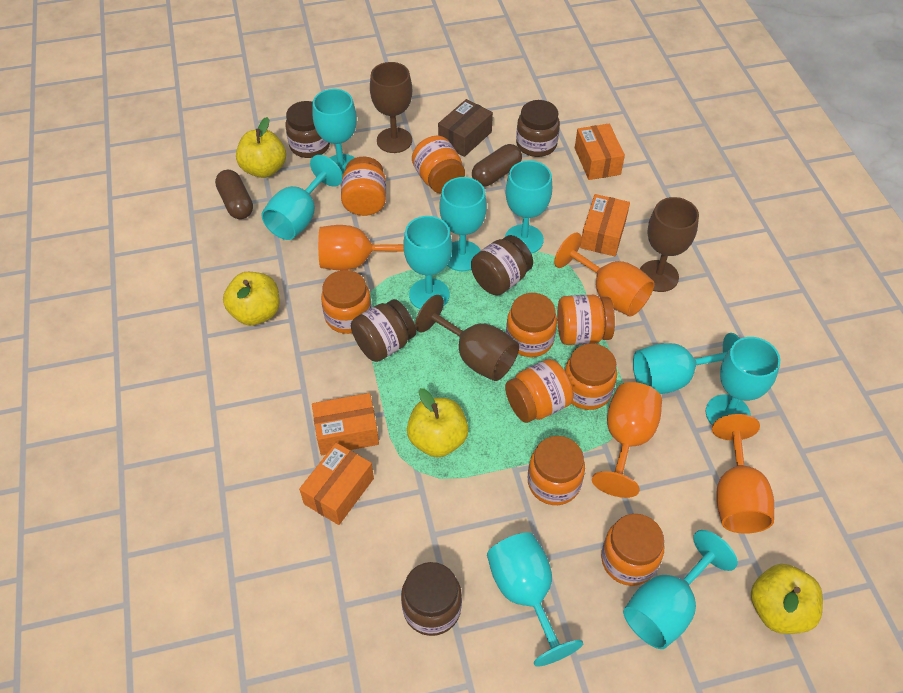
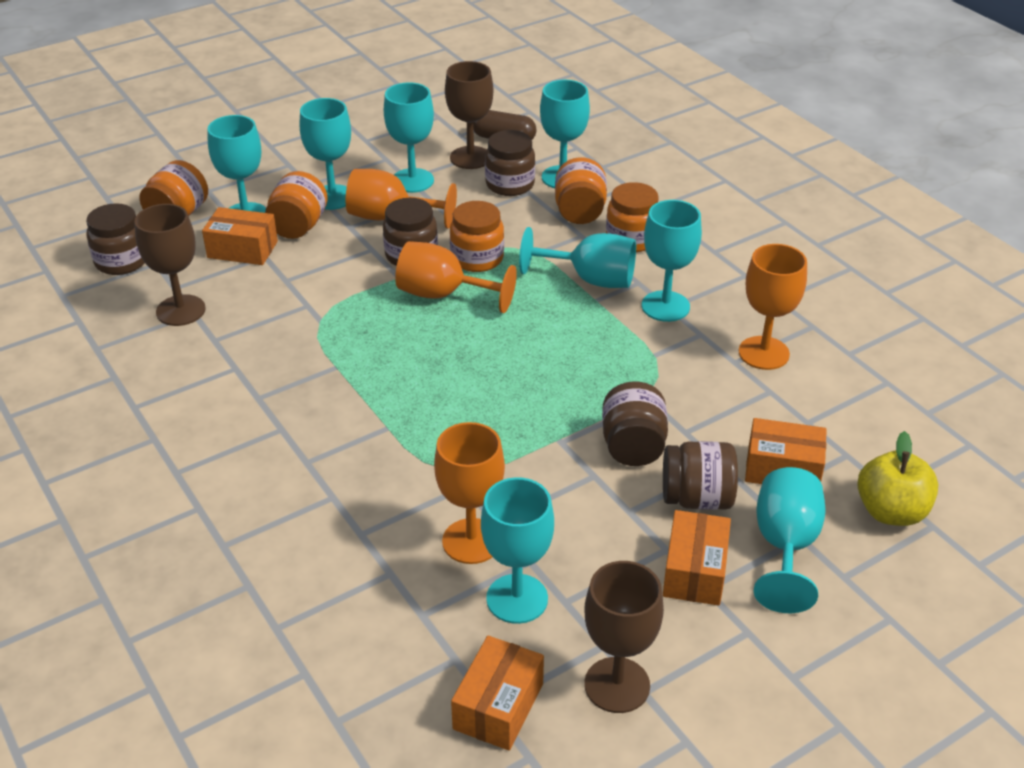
brown box: [438,99,493,157] = 1 -> none = 0
brown capsule: [215,170,253,219] [472,144,522,186] = 2 -> [473,110,537,140] = 1
orange jar: [321,270,372,334] [341,157,386,216] [412,136,465,193] [505,359,574,423] [506,293,557,357] [528,436,585,505] [557,295,615,345] [565,343,617,410] [601,514,664,586] = 9 -> [139,160,208,216] [265,171,328,239] [450,201,504,272] [555,157,607,224] [606,182,659,252] = 5
turquoise goblet: [262,155,343,240] [312,89,357,174] [403,216,452,309] [439,177,487,271] [487,532,583,667] [505,160,552,254] [623,530,738,649] [633,333,740,394] [706,337,780,425] = 9 -> [208,115,266,213] [300,98,351,210] [384,82,434,193] [481,477,554,624] [519,227,636,288] [540,80,590,188] [642,200,702,322] [754,467,825,613] = 8
yellow apple: [223,272,280,326] [236,117,286,178] [407,388,469,457] [751,564,823,634] = 4 -> [857,431,938,526] = 1

